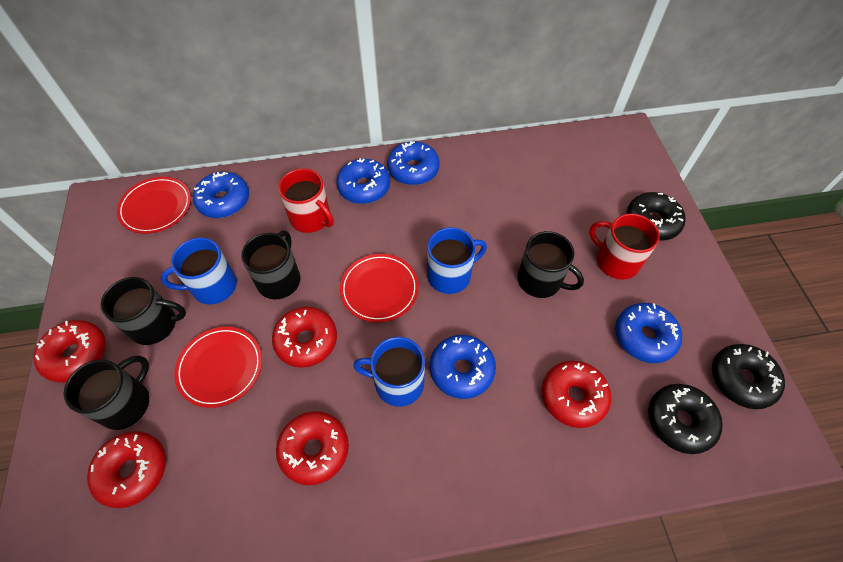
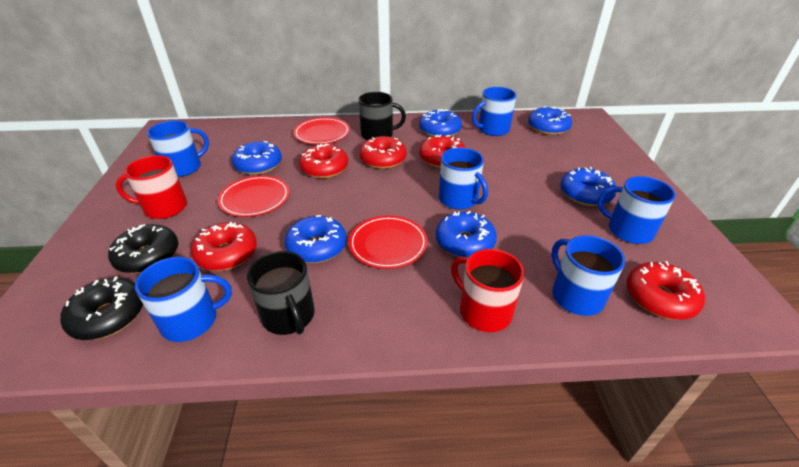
black donut: [627,192,686,241] [648,384,723,454] [712,344,785,409] = 3 -> [60,277,143,340] [108,224,179,273] = 2
black mug: [64,356,149,430] [100,277,186,345] [241,230,300,299] [518,231,584,298] = 4 -> [247,251,315,335] [359,92,406,140] = 2
blue donut: [193,172,249,218] [336,158,390,204] [387,141,440,185] [430,335,496,399] [615,303,682,363] = 5 -> [232,141,282,175] [284,215,347,263] [419,109,462,137] [436,211,497,258] [528,106,572,135] [560,167,617,206] = 6
blue mug: [161,238,237,304] [353,337,425,407] [427,227,487,294] = 3 -> [135,257,232,342] [147,121,209,177] [439,148,488,210] [472,87,516,136] [552,235,625,316] [597,176,676,244] = 6

